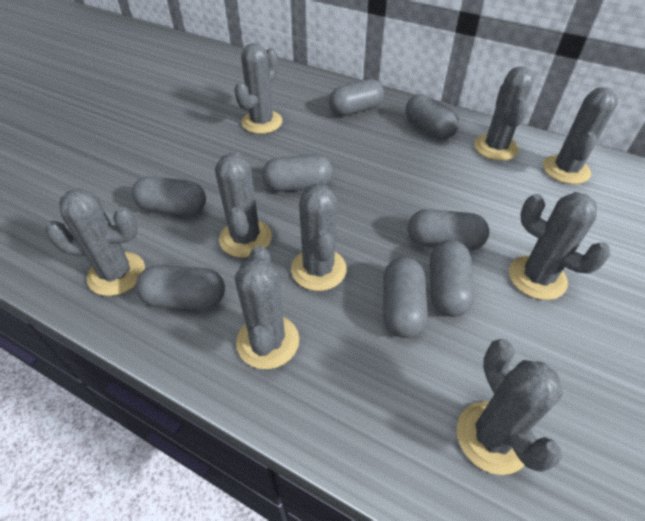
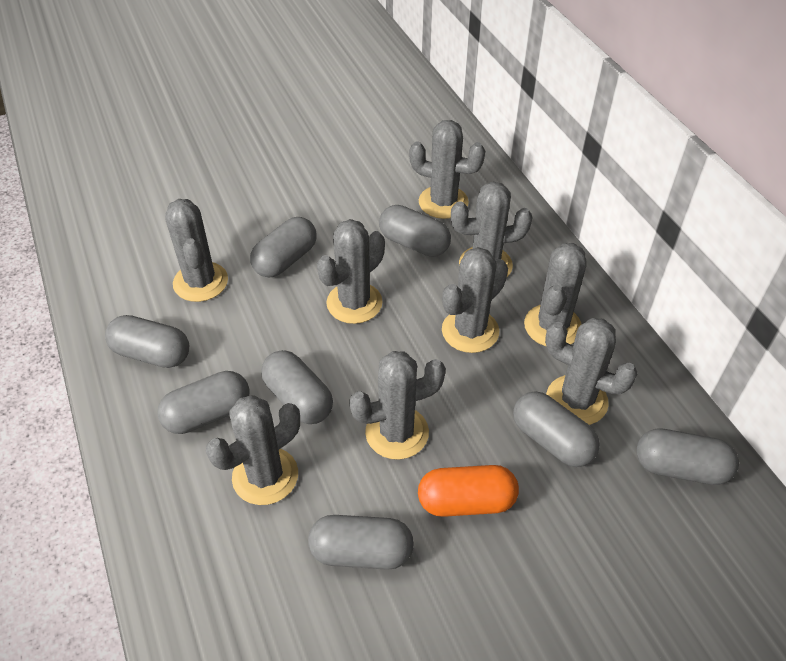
orange capsule: none = 0 -> [418,465,519,517] = 1

